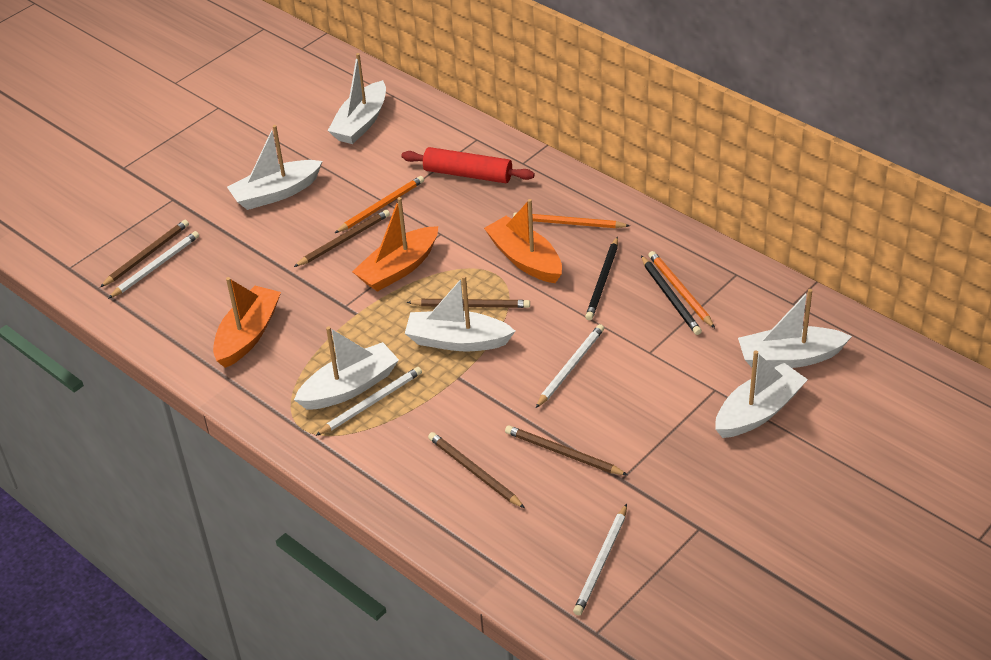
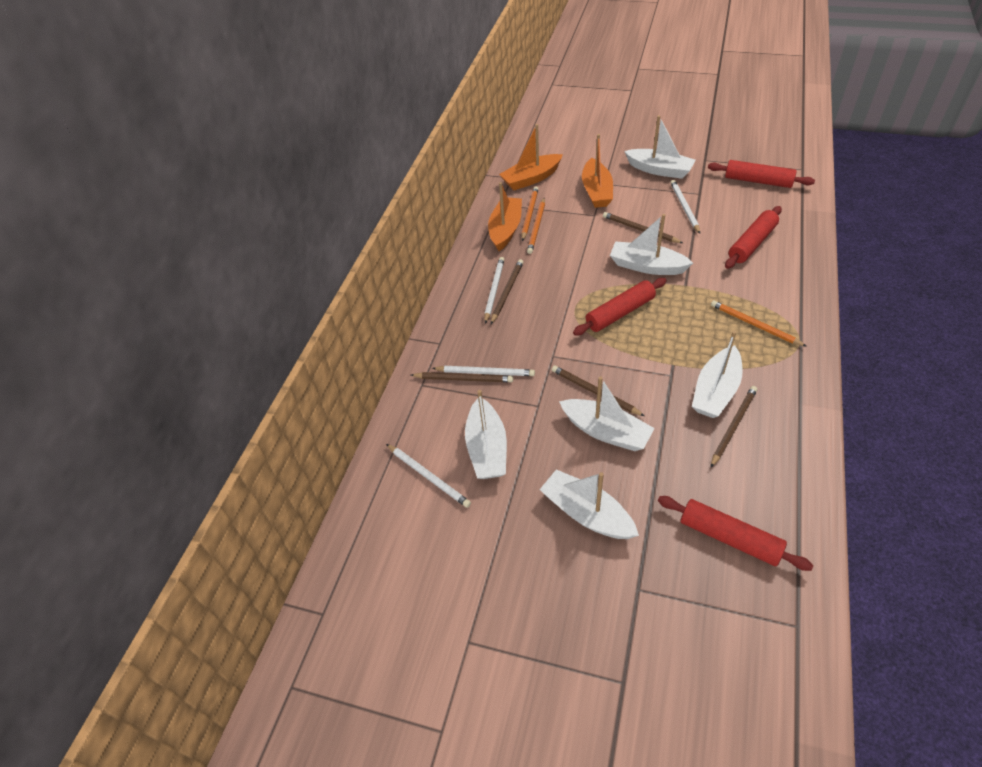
black pencil: [585,236,618,320] [641,255,702,335] = 2 -> none = 0
red rolling pin: [401,147,535,183] = 1 -> [573,278,667,335] [658,496,813,571] [708,160,815,188] [725,206,782,269] = 4

